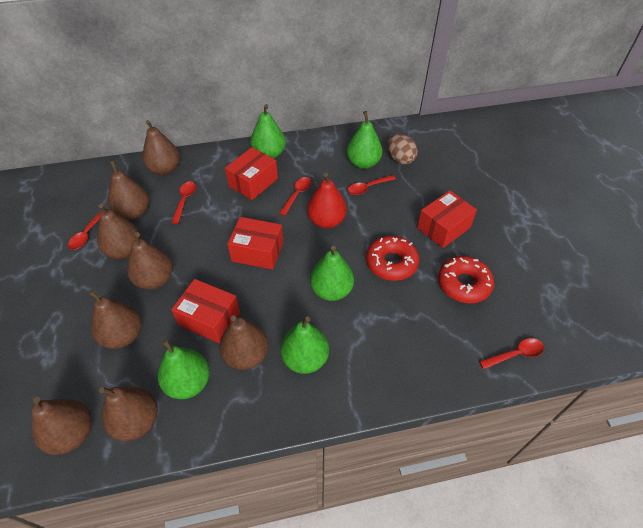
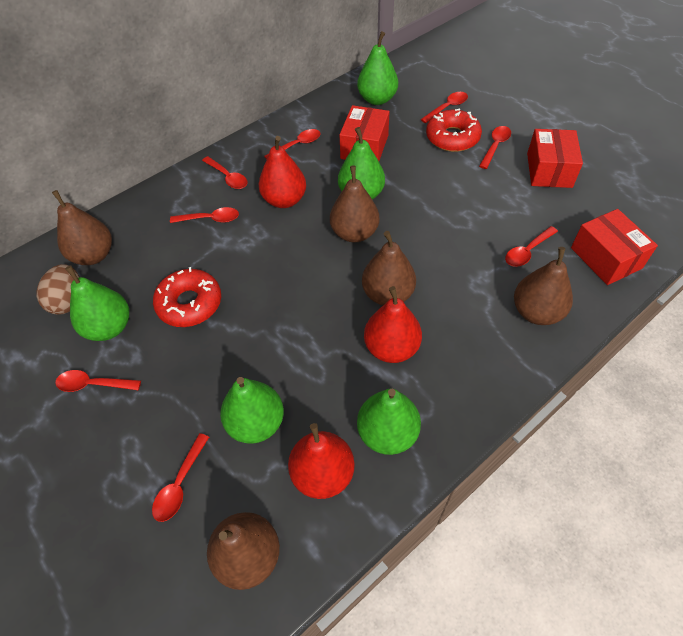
brown pear: [31,397,92,455] [88,290,142,349] [97,204,141,259] [99,386,158,441] [108,160,149,220] [127,232,173,290] [142,120,180,175] [219,315,268,370] = 8 -> [52,190,112,265] [207,512,280,590] [330,165,379,243] [362,231,416,305] [514,247,573,325] = 5
red box: [171,279,240,343] [225,147,278,200] [227,217,283,270] [417,190,477,248] = 4 -> [340,105,389,161] [527,129,583,188] [571,209,658,285] = 3
red pear: [307,173,347,228] = 1 -> [259,136,306,208] [288,423,355,499] [364,286,422,363] = 3
red spoon: [68,210,102,250] [171,181,196,224] [279,177,311,216] [347,175,396,195] [479,338,544,369] = 5 -> [55,370,141,392] [152,433,209,522] [170,207,239,223] [202,156,248,189] [264,129,320,159] [420,92,468,123] [479,126,511,169] [505,226,558,267] = 8

